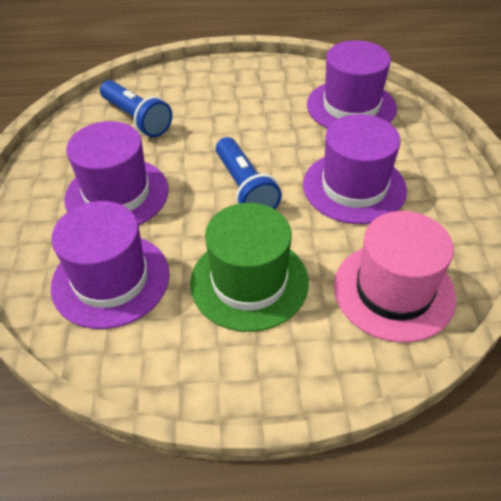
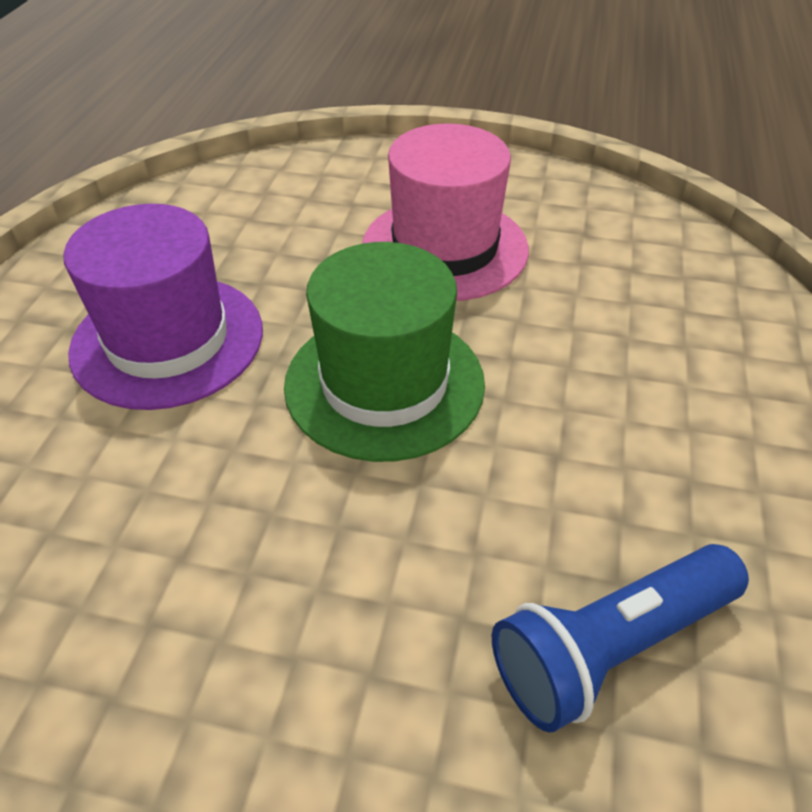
blue flashlight: [100,80,172,137] [216,137,282,209] = 2 -> [492,544,749,733] = 1
purple hat: [51,201,170,329] [64,121,168,225] [303,114,407,224] [307,40,397,129] = 4 -> [63,204,263,410] = 1

